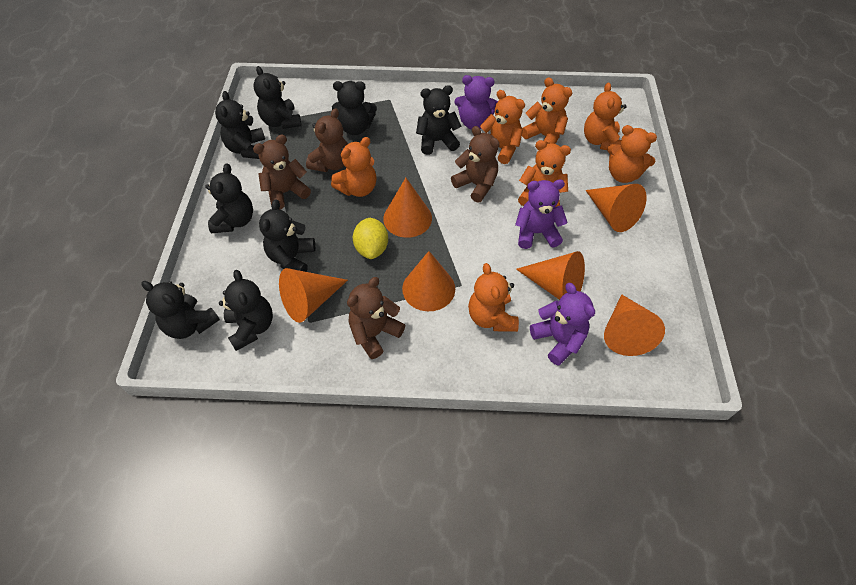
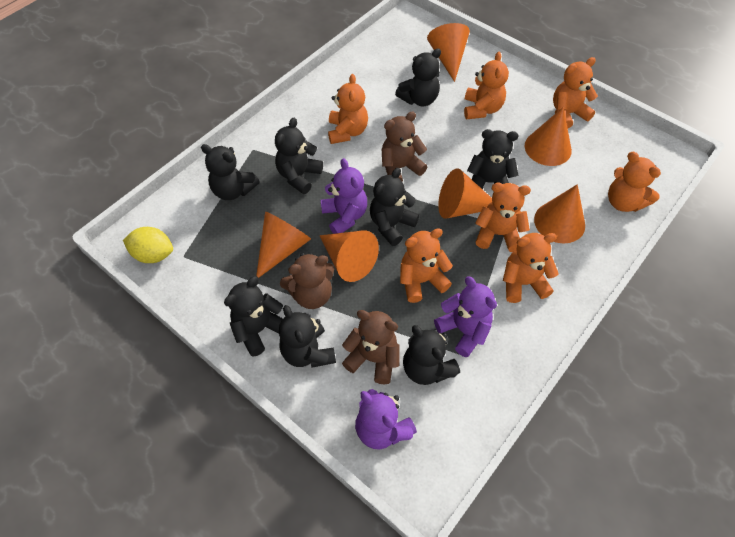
brown teddy bear: [253,135,311,209] [306,108,348,172] [347,277,405,359] [451,126,499,203] = 4 -> [280,253,334,309] [342,310,400,385] [382,112,427,181] = 3

